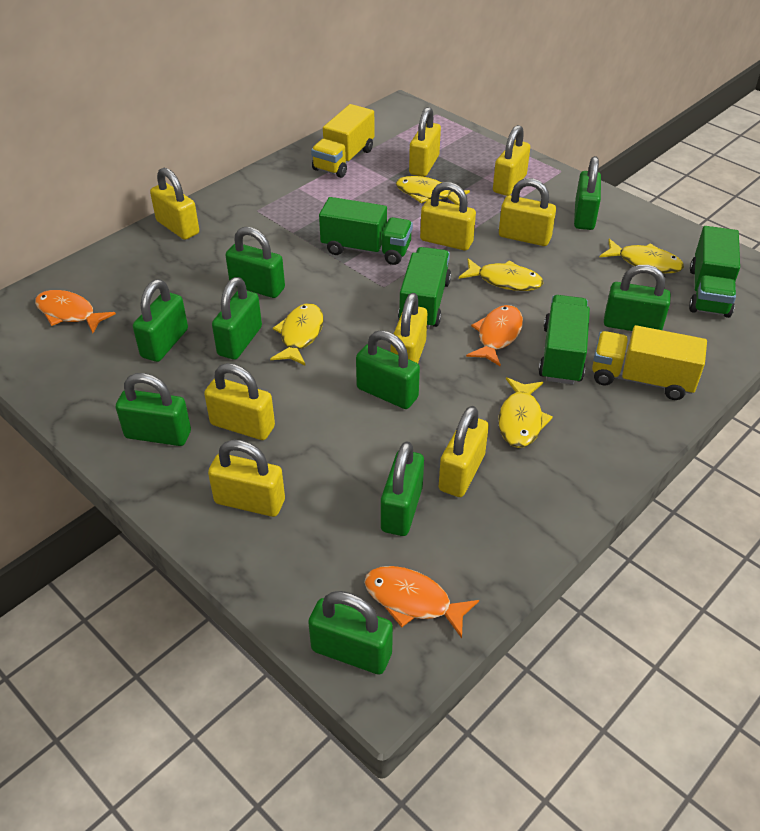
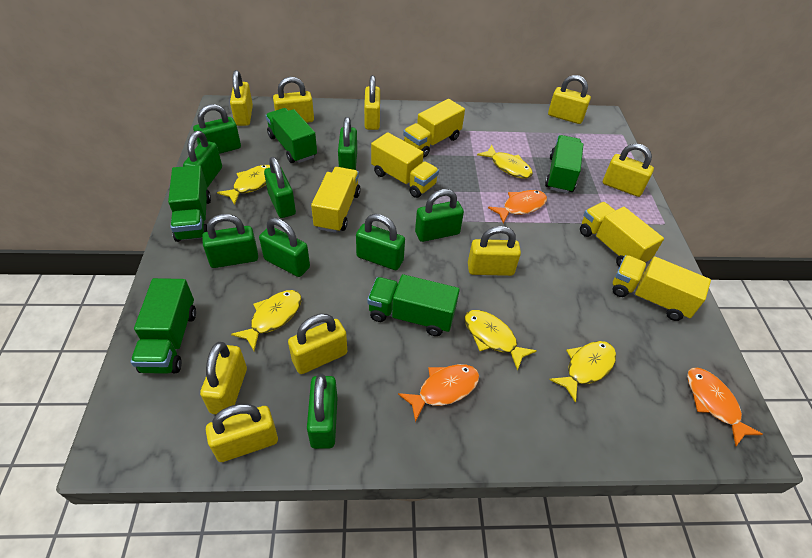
green truck: [319,197,413,265] [398,247,451,329] [538,295,590,384] [689,226,740,318] = 4 -> [131,278,196,374] [168,165,211,242] [265,108,317,163] [367,274,460,336] [545,135,583,194] = 5
yellow truck: [311,104,374,178] [592,325,707,400] = 2 -> [311,167,361,233] [371,132,439,198] [403,99,465,158] [580,202,664,266] [612,255,711,321] = 5

